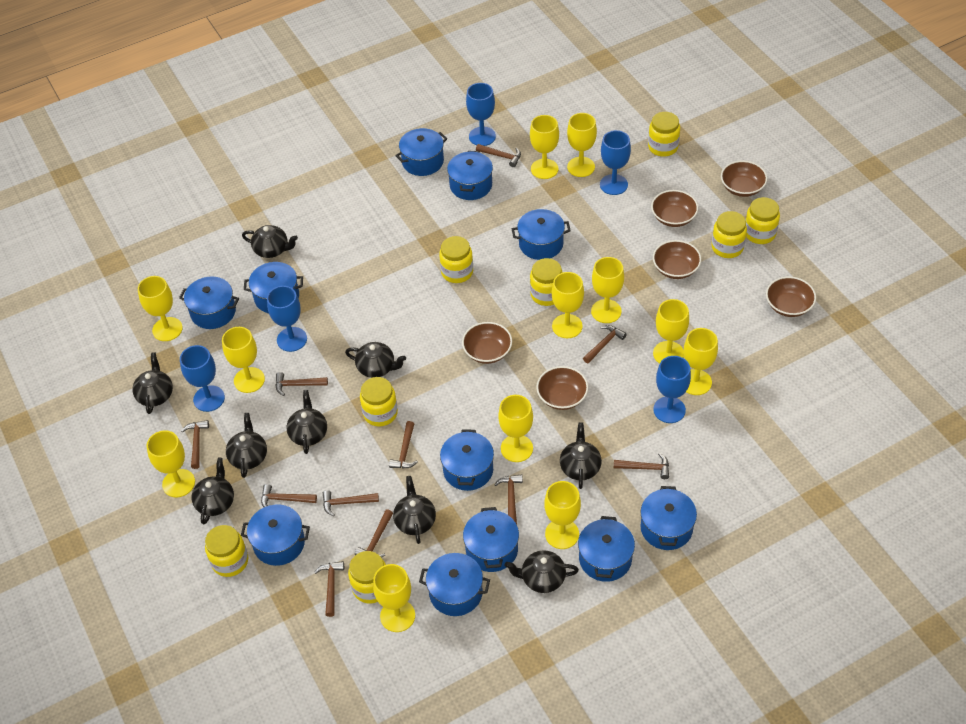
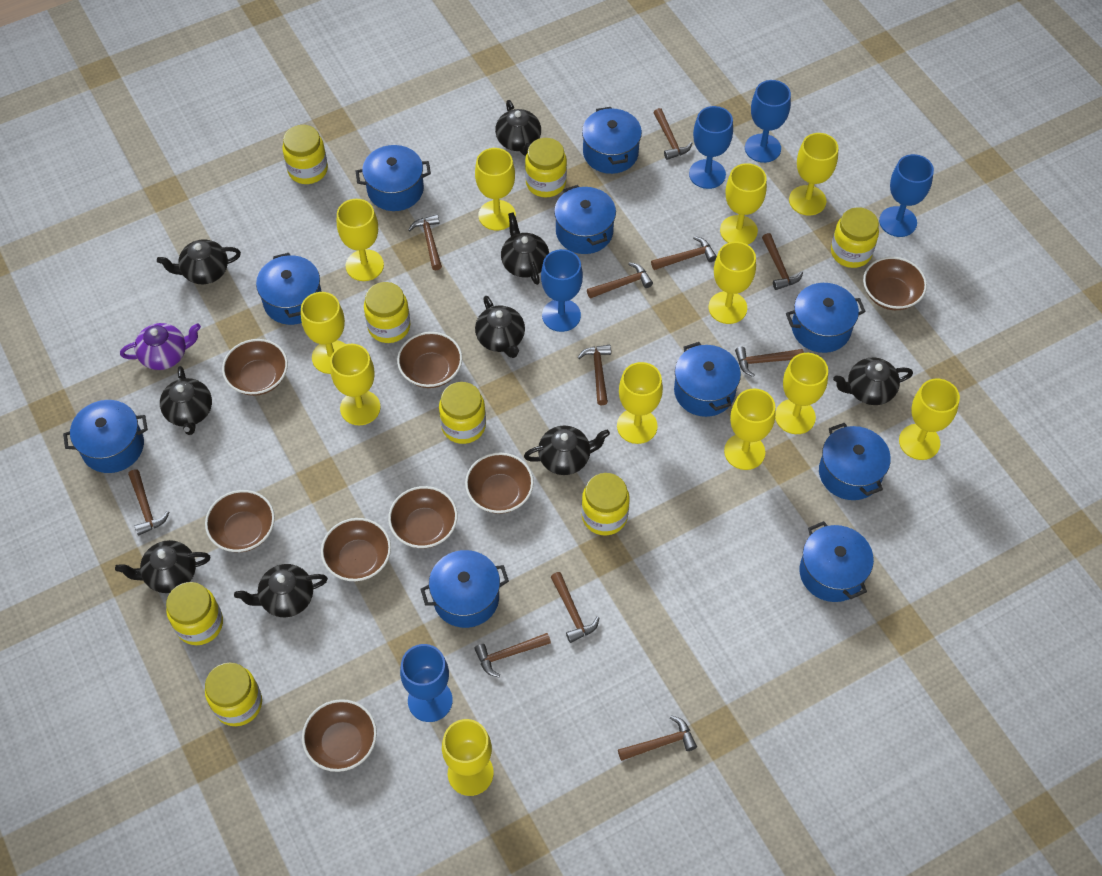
blue pot: [179,277,239,329] [241,505,310,566] [244,262,303,313] [395,128,447,176] [419,553,490,616] [440,430,494,491] [447,151,493,200] [463,507,519,572] [512,209,571,260] [578,516,635,582] [640,486,697,550] = 11 -> [63,400,148,473] [256,253,322,325] [356,145,431,211] [420,550,509,628] [554,185,616,254] [582,107,642,174] [674,342,741,417] [786,283,866,353] [800,521,874,602] [819,423,891,500] = 10
brown bowl: [462,322,512,364] [536,366,588,410] [651,190,698,227] [653,240,701,279] [721,161,767,197] [766,277,816,317] = 6 -> [205,490,275,552] [222,339,288,396] [302,699,377,772] [321,518,391,581] [388,486,458,548] [397,332,462,388] [465,453,534,514] [863,257,927,310] = 8
purple teapot: none = 0 -> [120,323,201,370] = 1

